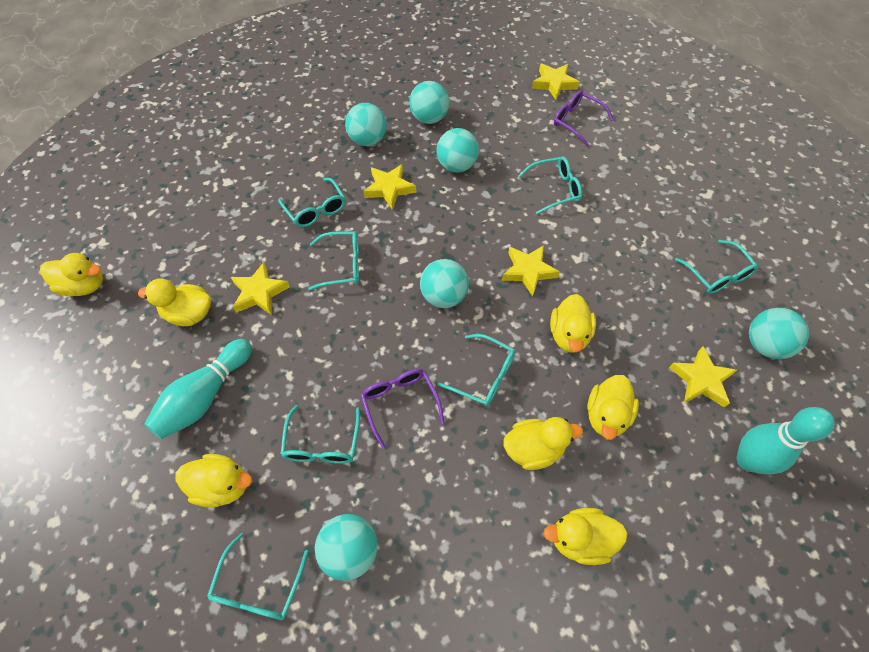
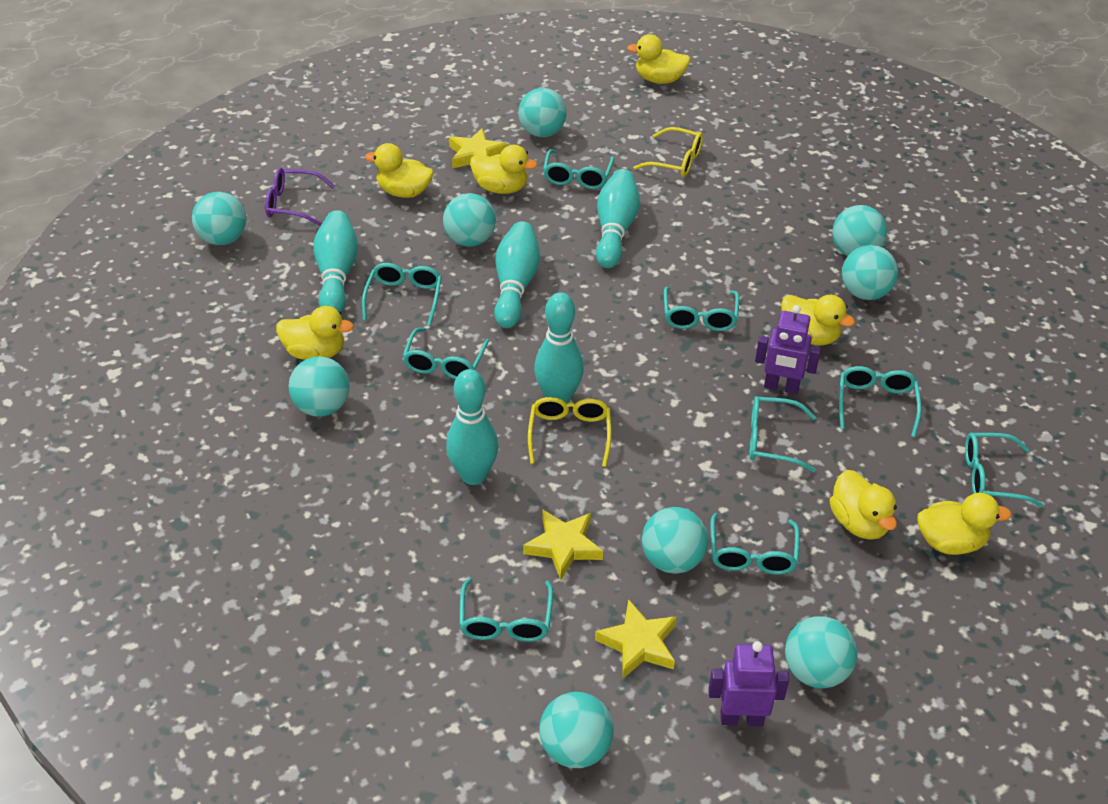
purple glasses: [361,369,445,449] [554,90,614,147] = 2 -> [265,168,335,226] = 1
purple robot: none = 0 -> [708,641,789,726] [755,305,821,394] = 2
turquoise ball: [315,514,378,581] [345,103,387,146] [409,81,449,124] [420,259,469,308] [437,128,479,172] [749,308,809,359] = 6 -> [192,192,247,245] [289,356,350,417] [443,193,496,247] [518,88,567,137] [539,692,614,768] [642,507,708,574] [785,616,857,688] [832,205,887,256] [842,245,898,300] = 9
turquoise bowling pin: [144,339,252,439] [737,407,835,475] = 2 -> [313,210,358,312] [446,369,498,485] [494,221,540,328] [534,292,584,403] [596,169,640,268] = 5
turquoise glasses: [207,533,309,620] [279,178,345,227] [280,405,360,464] [308,231,359,291] [437,334,515,406] [518,157,582,214] [675,240,759,294] = 7 -> [362,263,442,326] [402,328,489,379] [459,578,553,642] [543,149,615,189] [664,287,739,331] [710,513,800,575] [749,396,816,472] [839,366,921,437] [965,432,1044,508] = 9
yellow glasses: none = 0 -> [528,397,612,467] [633,127,703,177] = 2
yellow star: [231,262,290,315] [363,164,416,209] [502,245,560,296] [532,63,580,100] [669,346,737,408] = 5 -> [449,128,507,168] [523,509,603,580] [595,599,677,678] = 3

